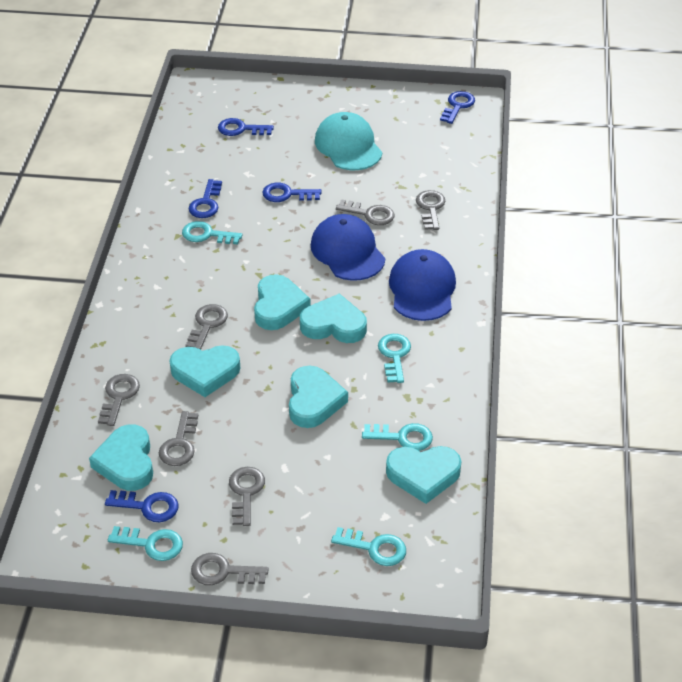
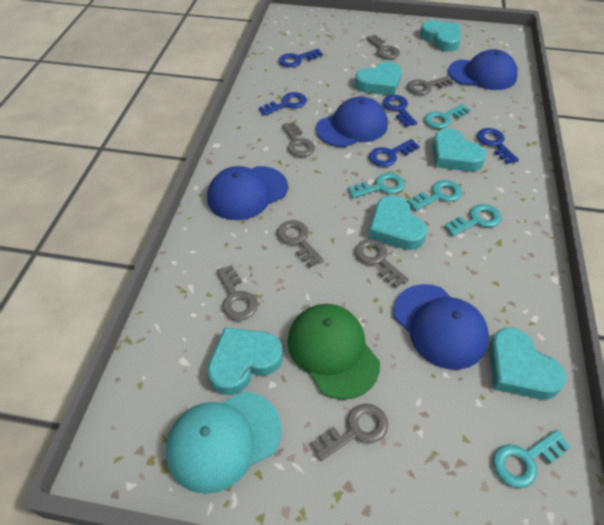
blue cap: [311,214,385,281] [389,249,456,321] = 2 -> [207,166,288,220] [316,96,388,147] [393,284,489,370] [448,49,518,90] = 4
green cap: none = 0 -> [287,304,380,400] = 1

